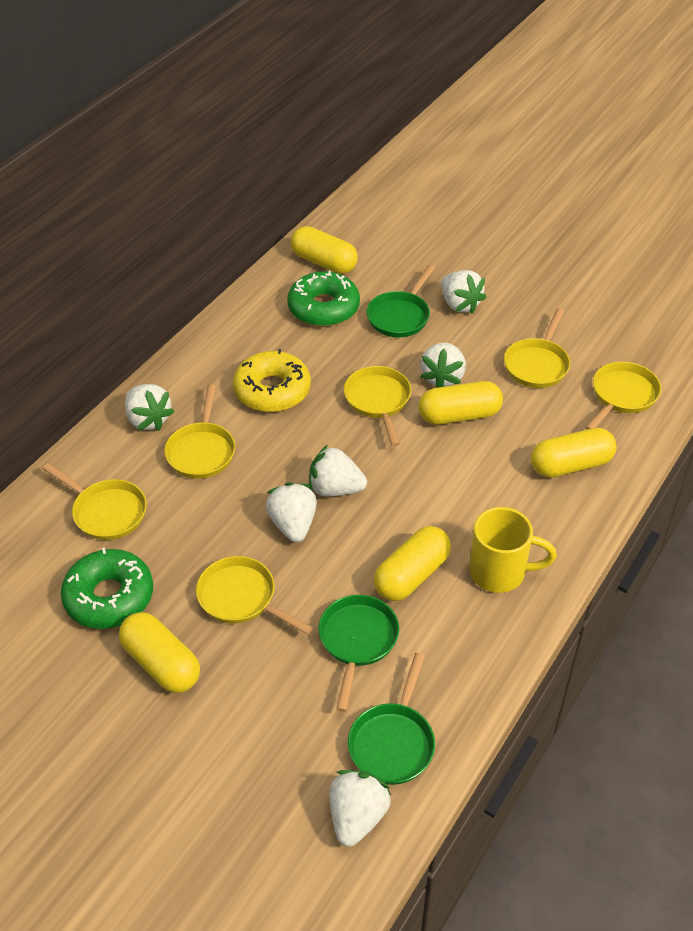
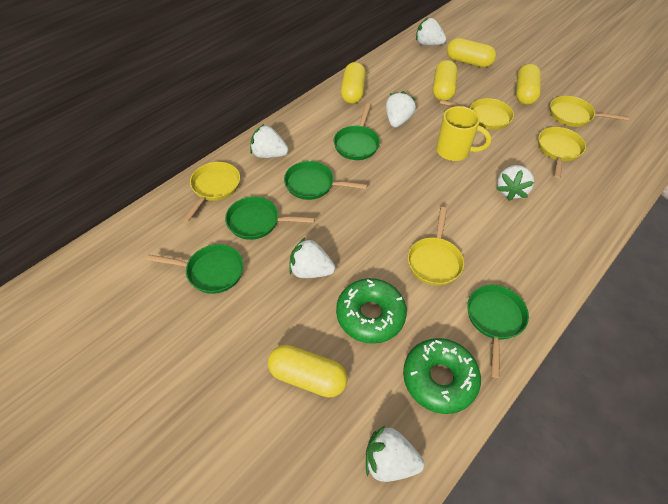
green pan: [318,595,399,712] [348,653,435,785] [366,265,435,337] = 3 -> [147,244,244,294] [225,196,315,240] [284,161,368,200] [334,104,380,160] [467,285,529,378] = 5
yellow donut: [233,349,311,412] = 1 -> none = 0
yellow pan: [43,463,147,540] [164,384,235,479] [196,556,313,635] [344,366,411,447] [504,308,570,388] [585,362,661,430] = 6 -> [183,162,240,222] [408,207,464,286] [440,98,514,130] [538,127,586,179] [550,96,629,127] = 5

